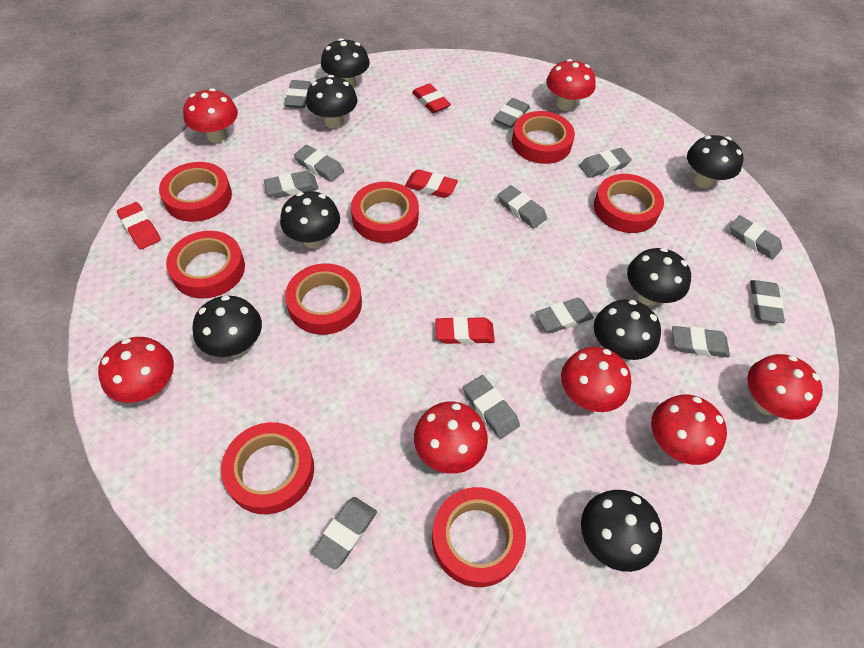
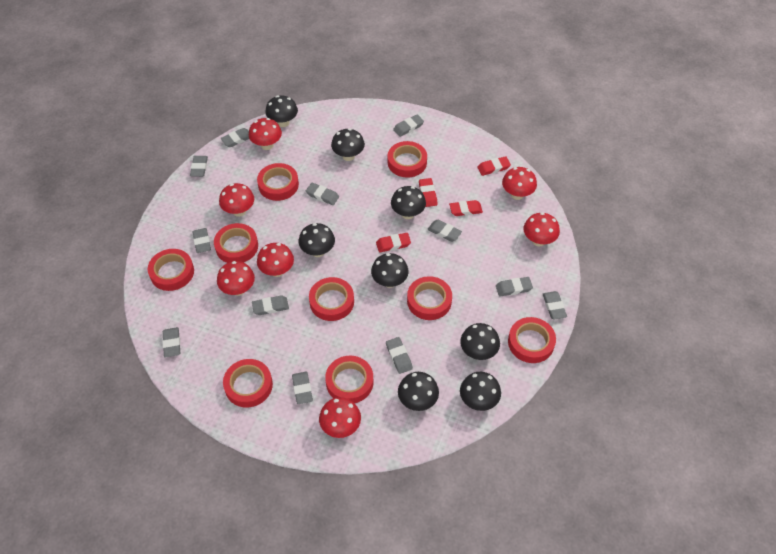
red tape: [159,162,232,222] [166,231,245,299] [221,422,314,514] [285,264,362,335] [351,182,419,243] [432,487,526,587] [512,111,575,164] [594,174,664,233] = 8 -> [148,249,194,291] [214,223,258,263] [223,359,273,407] [257,163,299,201] [309,277,354,321] [325,356,374,403] [388,141,427,178] [407,276,452,320] [508,317,556,363] = 9

